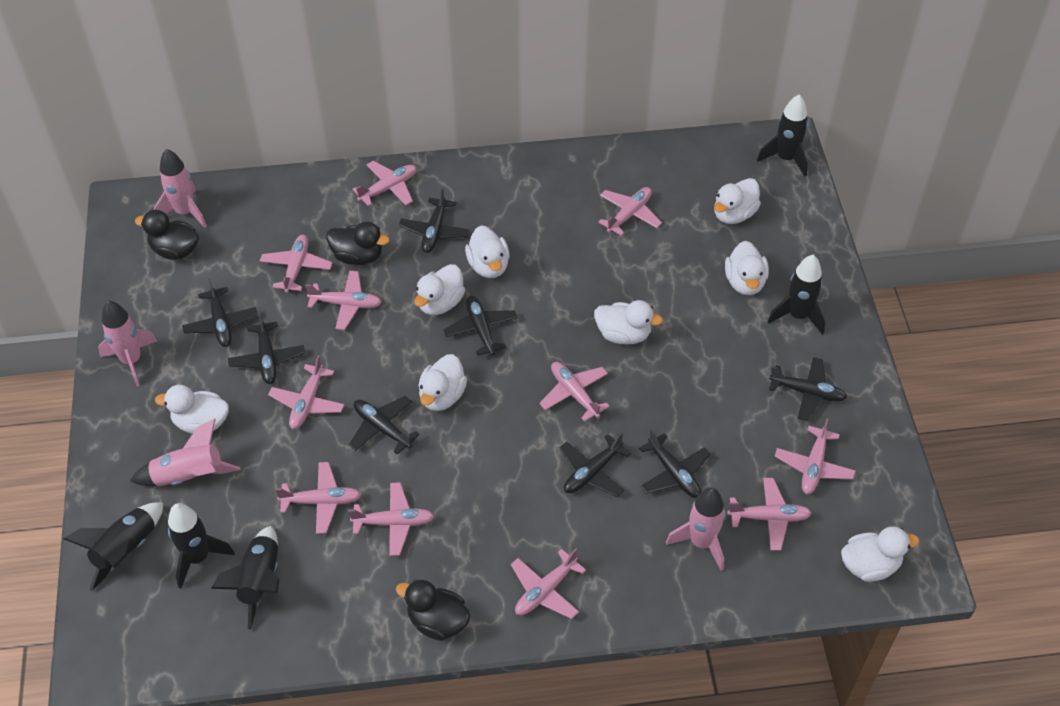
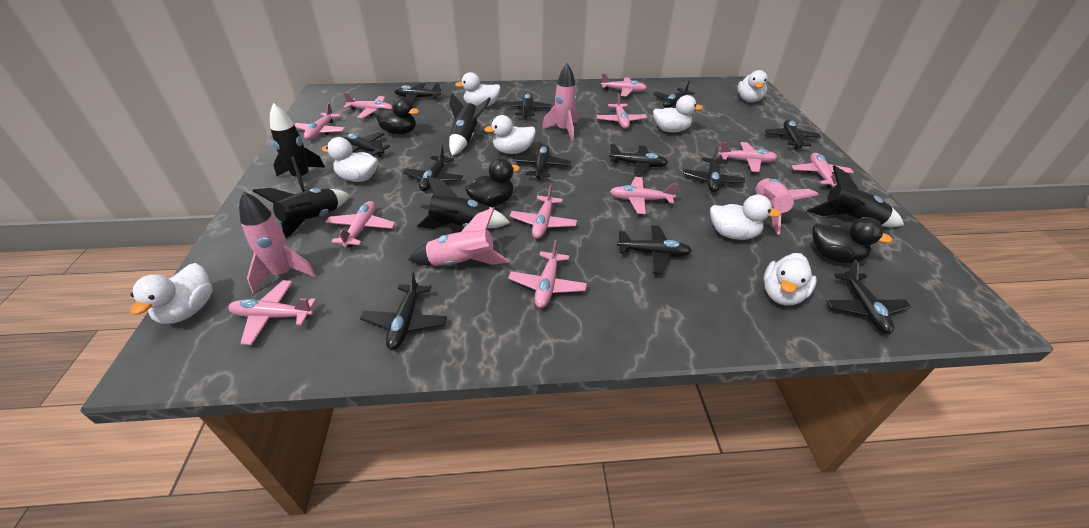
black plane: [182,279,258,347] [228,312,305,384] [349,396,420,455] [399,188,470,253] [443,296,518,356] [560,432,631,497] [639,429,711,498] [769,357,847,421] = 8 -> [342,132,390,157] [360,271,447,350] [394,83,441,102] [403,145,463,191] [503,93,551,119] [513,145,571,180] [609,143,668,176] [617,225,692,274] [653,80,698,108] [683,147,745,192] [765,120,821,150] [826,260,911,334] = 12

